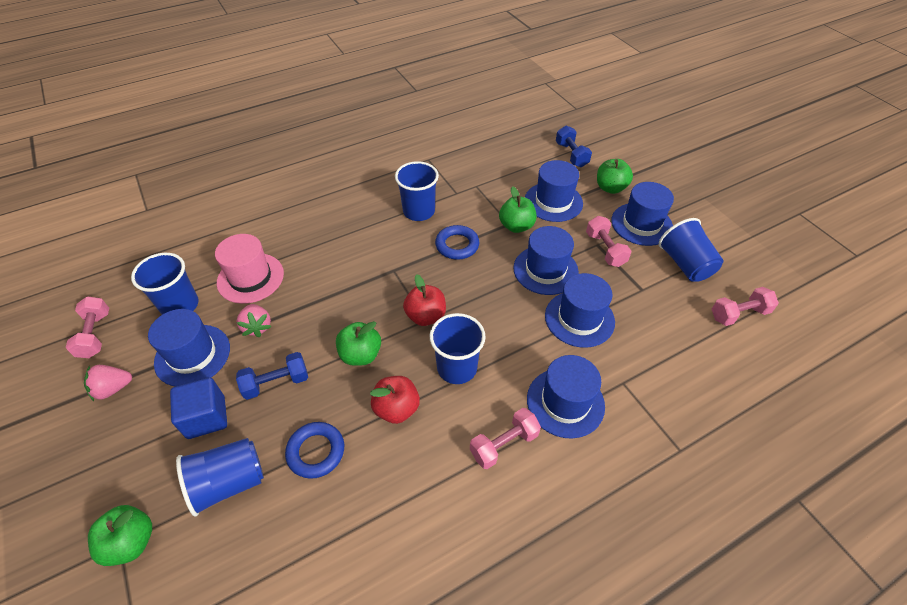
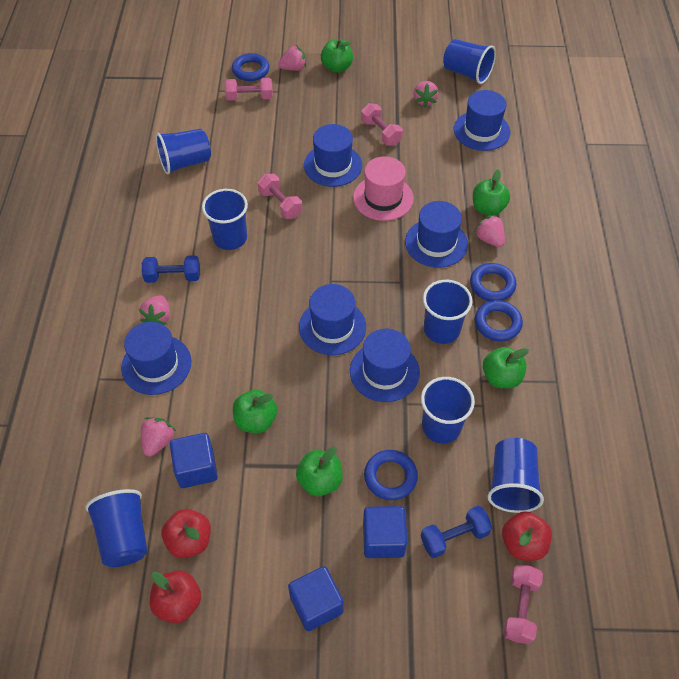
blue cube: [170,378,227,439] = 1 -> [170,433,218,488] [288,566,344,631] [363,506,407,558] = 3
blue cup: [131,253,199,315] [176,438,264,516] [395,161,439,221] [430,313,485,384] [659,218,724,282] = 5 -> [85,489,148,567] [156,129,211,175] [202,189,248,250] [421,377,475,443] [423,280,473,344] [443,39,496,84] [487,438,544,513] = 7
blue ring: [285,422,344,479] [435,225,479,260] = 2 -> [232,53,269,81] [364,450,418,500] [470,263,516,301] [475,300,523,341] = 4
green apple: [88,505,152,566] [336,321,381,366] [499,186,537,233] [597,159,633,194] = 4 -> [233,390,277,433] [296,447,343,496] [321,39,353,73] [473,169,510,216] [483,347,529,388] = 5
pink strawberry: [84,365,132,401] [237,304,271,337] = 2 -> [139,295,170,325] [141,417,176,457] [278,45,306,71] [414,81,439,108] [474,215,505,247] = 5
red apple: [370,376,420,424] [403,274,446,326] = 2 -> [150,570,201,623] [161,509,211,558] [502,511,552,561] = 3

